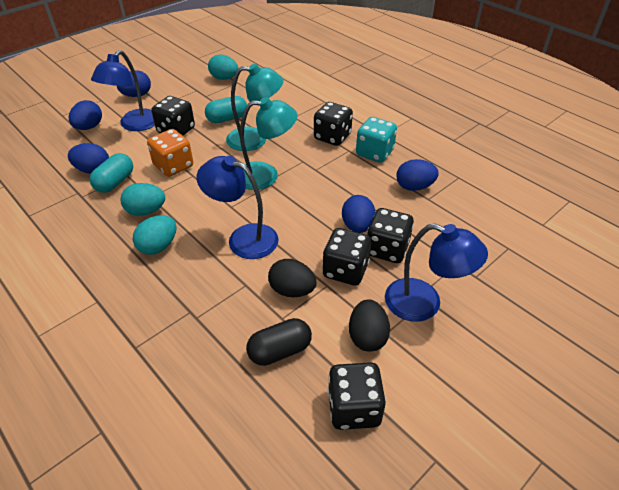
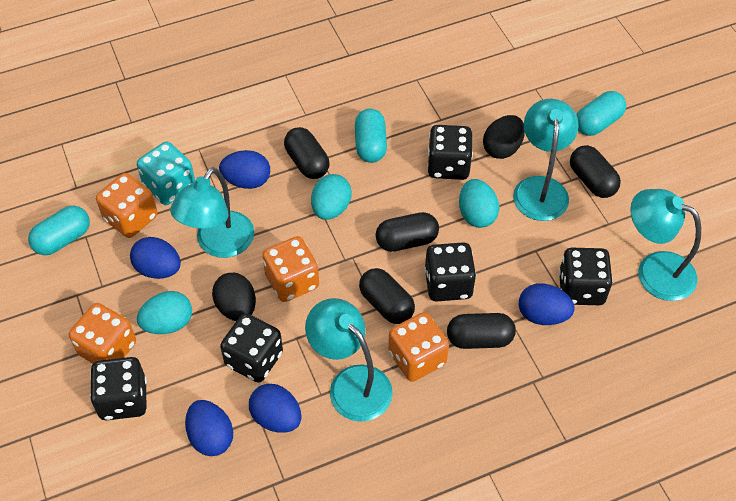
black capsule: [246,318,312,366] = 1 -> [284,127,329,179] [359,268,415,324] [375,212,439,252] [447,313,516,349] [570,145,621,198] = 5
blue lamp: [91,50,155,131] [197,156,279,259] [385,224,488,322] = 3 -> none = 0
orange dice: [147,129,193,177] = 1 -> [69,303,136,363] [96,173,157,238] [262,236,319,302] [388,312,449,382] = 4
turquoise capsule: [90,153,133,193] [205,96,247,123] = 2 -> [28,206,90,255] [355,109,387,163] [577,91,626,136] = 3
turquoise lamp: [226,64,283,151] [240,97,297,190] = 2 -> [170,167,254,258] [305,298,393,422] [513,99,579,221] [630,189,701,301] = 4

